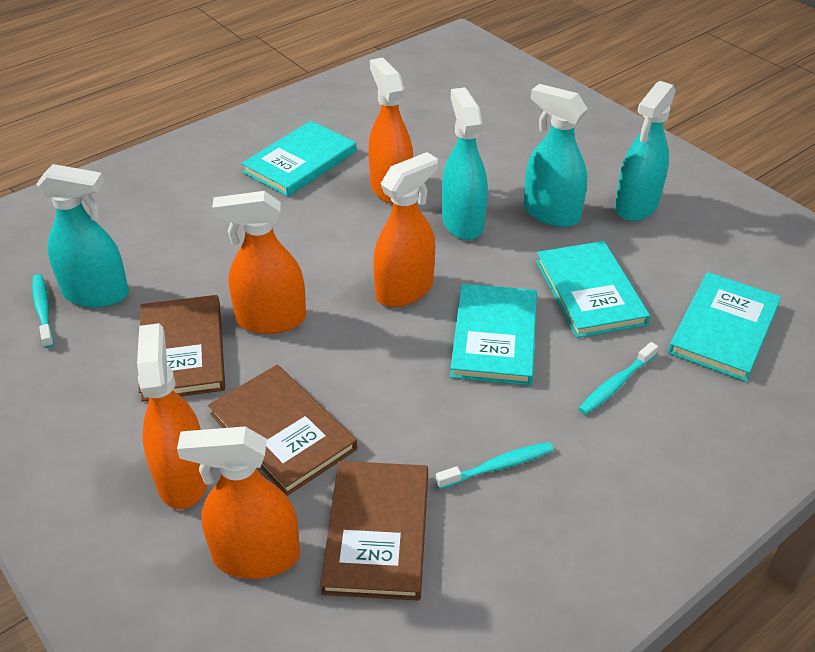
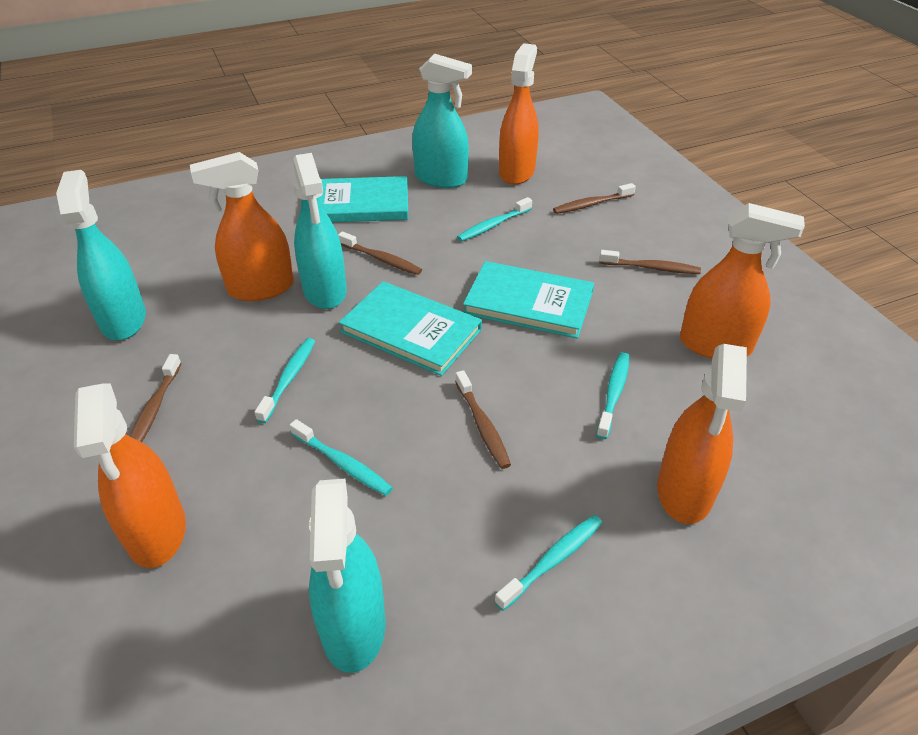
brown book: [139,295,225,402] [208,365,357,496] [320,461,428,601] = 3 -> none = 0
brown toothbrush: none = 0 -> [130,354,182,442] [338,231,422,275] [455,370,511,469] [553,183,636,214] [599,250,701,274] = 5
turquoise book: [241,121,357,197] [450,284,537,385] [536,241,650,338] [668,272,781,382] = 4 -> [319,176,408,222] [339,281,482,376] [463,261,594,339] = 3
turquoise toothbrush: [32,274,54,348] [436,442,554,489] [578,342,658,415] = 3 -> [255,338,315,423] [289,419,393,496] [457,197,532,242] [495,515,603,611] [596,352,630,439] = 5

